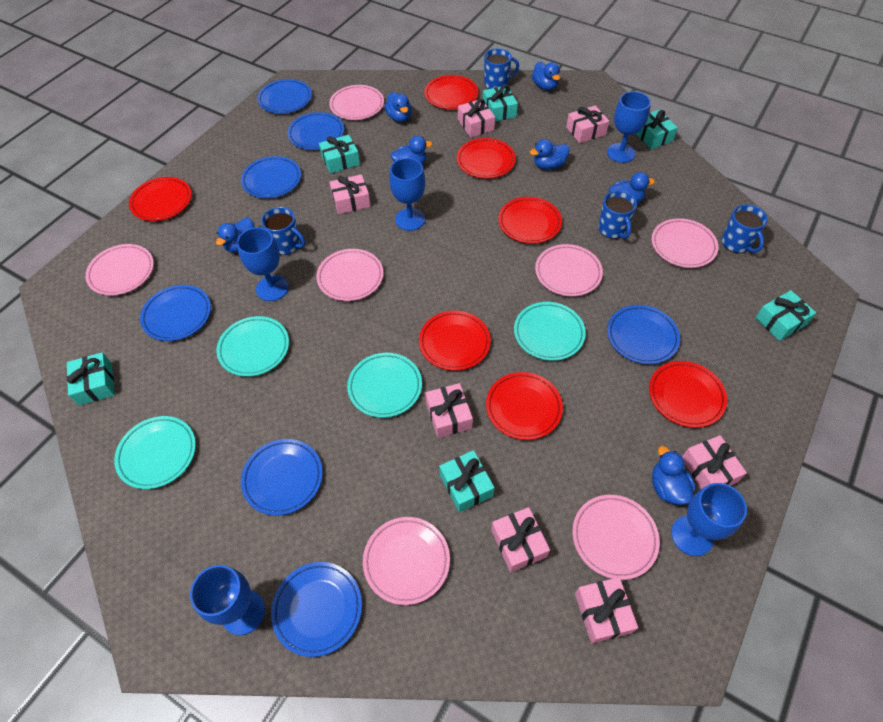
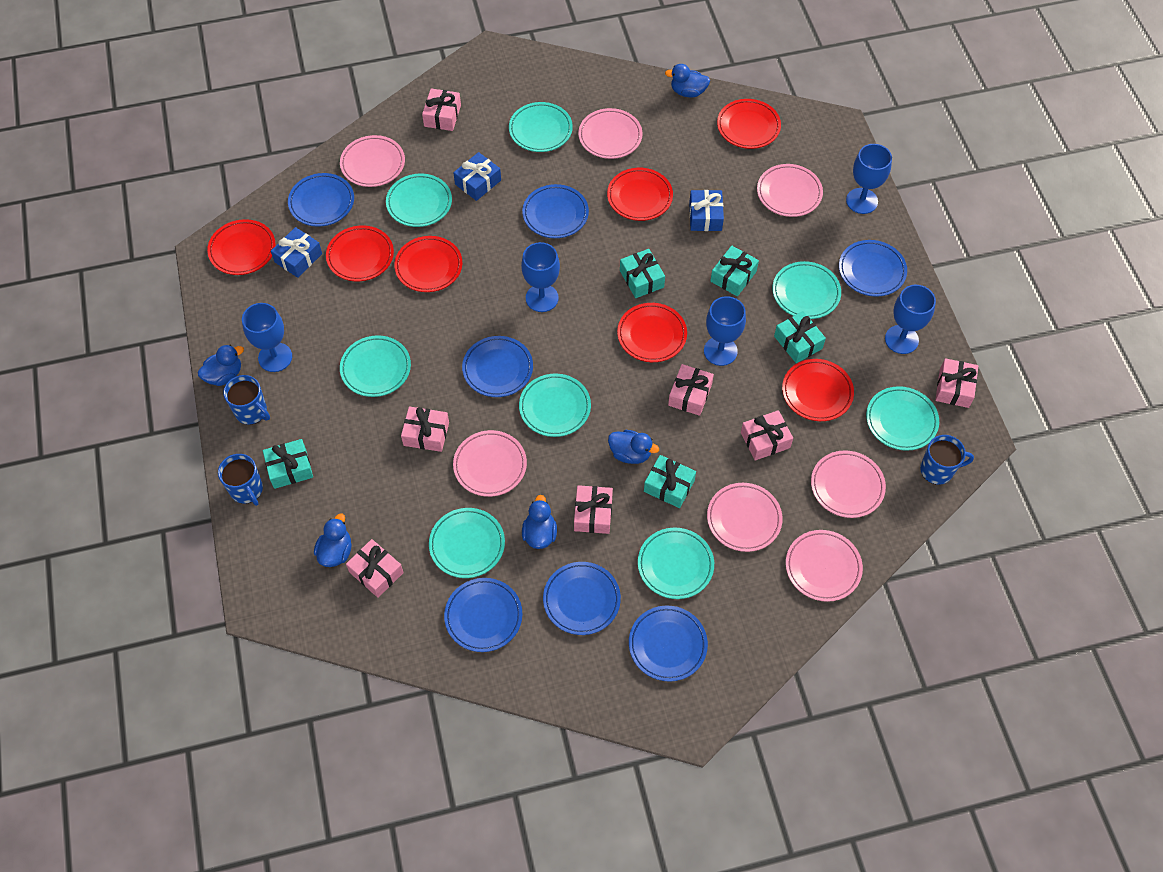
blue duck: [216,218,255,253] [384,92,412,122] [391,136,432,165] [530,139,569,170] [532,62,560,90] [609,172,655,203] [652,446,695,505] = 7 -> [198,345,244,386] [314,513,352,567] [522,495,557,549] [608,430,659,464] [665,64,710,98] = 5
blue gift: none = 0 -> [271,227,322,278] [453,152,501,201] [689,190,724,231] = 3
blue mug: [261,207,305,255] [484,48,519,89] [598,191,637,239] [722,204,768,253] = 4 -> [218,454,263,506] [223,375,270,425] [920,435,974,485] = 3
turquoise gift: [67,352,115,405] [319,135,360,174] [439,450,495,512] [483,85,518,121] [636,110,678,149] [755,290,816,341] = 6 -> [263,439,313,489] [620,249,665,298] [644,455,696,508] [711,246,759,296] [774,311,826,363] = 5
turquoise plate: [114,416,196,489] [216,316,289,377] [347,353,422,418] [514,302,586,361] = 4 -> [340,335,411,397] [386,174,452,227] [429,508,505,578] [509,102,573,152] [519,373,591,437] [638,528,714,599] [772,261,841,319] [866,386,939,451] = 8

